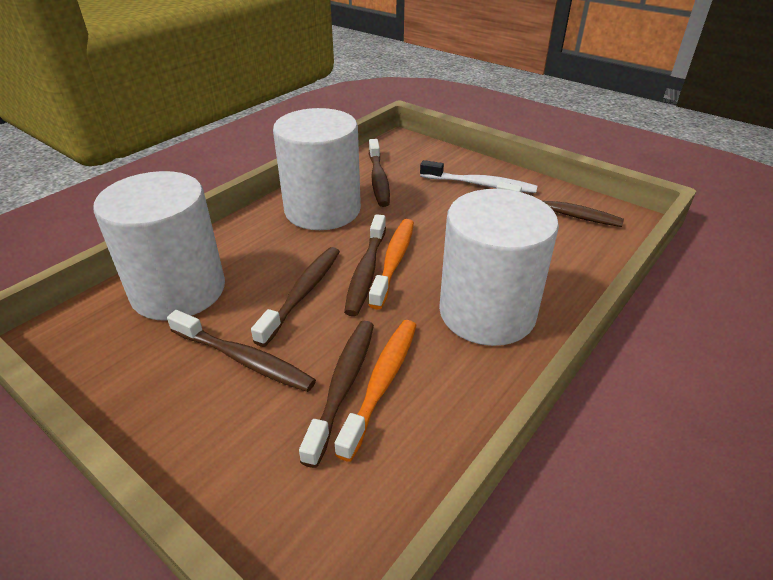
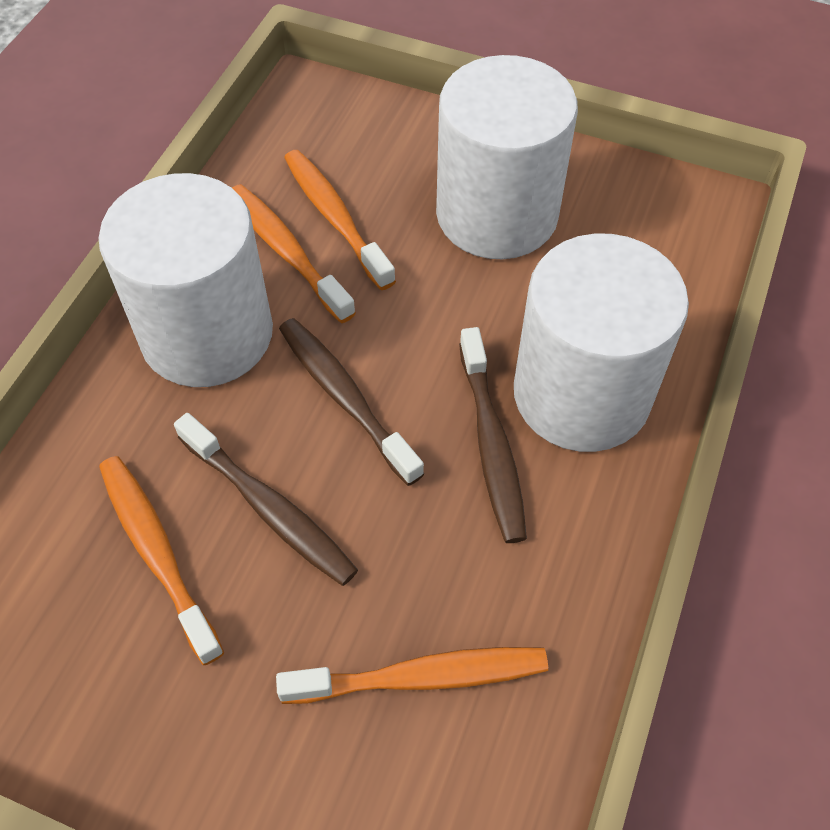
brown toothbrush: [167,310,316,392] [251,247,340,347] [299,321,374,468] [344,214,386,316] [369,139,390,207] [496,182,624,227] = 6 -> [174,413,358,586] [279,318,424,486] [459,327,527,543] = 3
orange toothbrush: [334,320,417,462] [369,219,414,310] = 2 -> [99,456,224,665] [232,184,356,323] [276,647,548,704] [284,150,396,290] = 4
white toothbrush: [420,160,537,193] = 1 -> none = 0

